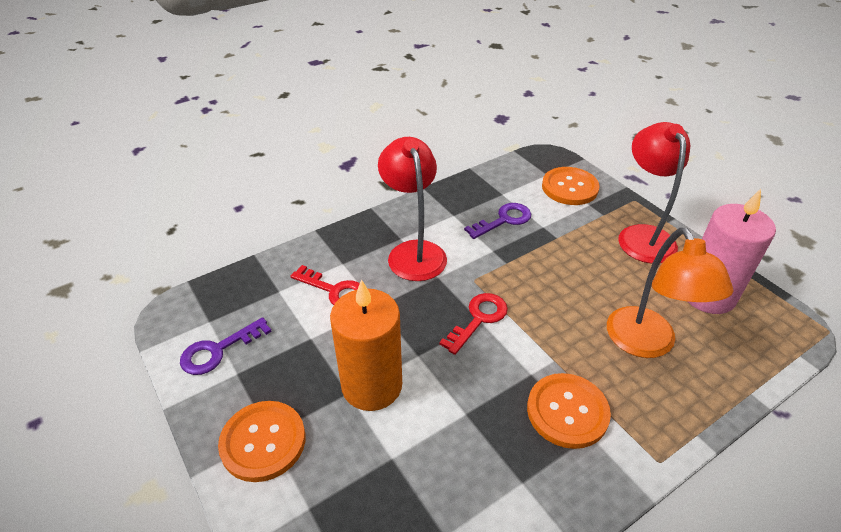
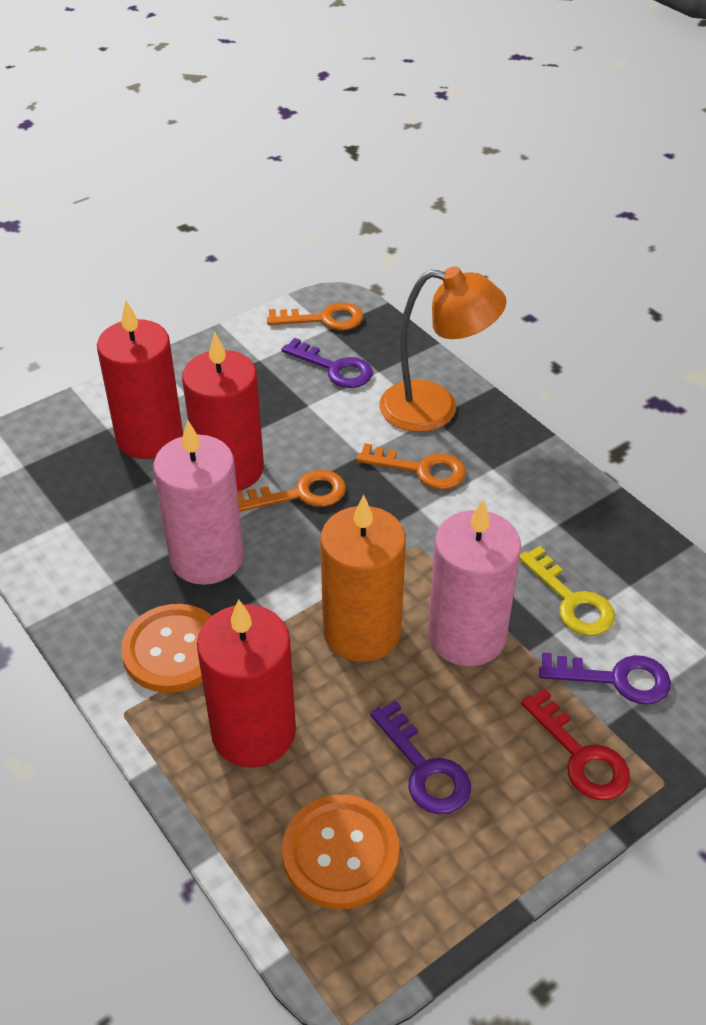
orange button: [218,401,306,482] [527,373,611,449] [542,167,599,205] = 3 -> [121,604,212,693] [282,795,399,909] = 2
orange key: none = 0 -> [237,470,346,512] [267,302,363,330] [356,443,466,490] = 3
pink candle: [687,189,776,314] = 1 -> [153,420,244,585] [428,500,521,666] = 2
purple key: [180,317,272,375] [464,203,531,239] = 2 -> [281,338,373,388] [370,700,471,814] [539,653,671,705] = 3
red candle: none = 0 -> [97,300,183,459] [182,332,264,491] [197,599,296,768] = 3
red key: [290,265,360,305] [439,293,508,355] = 2 -> [521,689,630,800] = 1
red lamp: [378,137,447,281] [618,122,690,264] = 2 -> none = 0
yellow key: none = 0 -> [519,546,615,636] = 1

